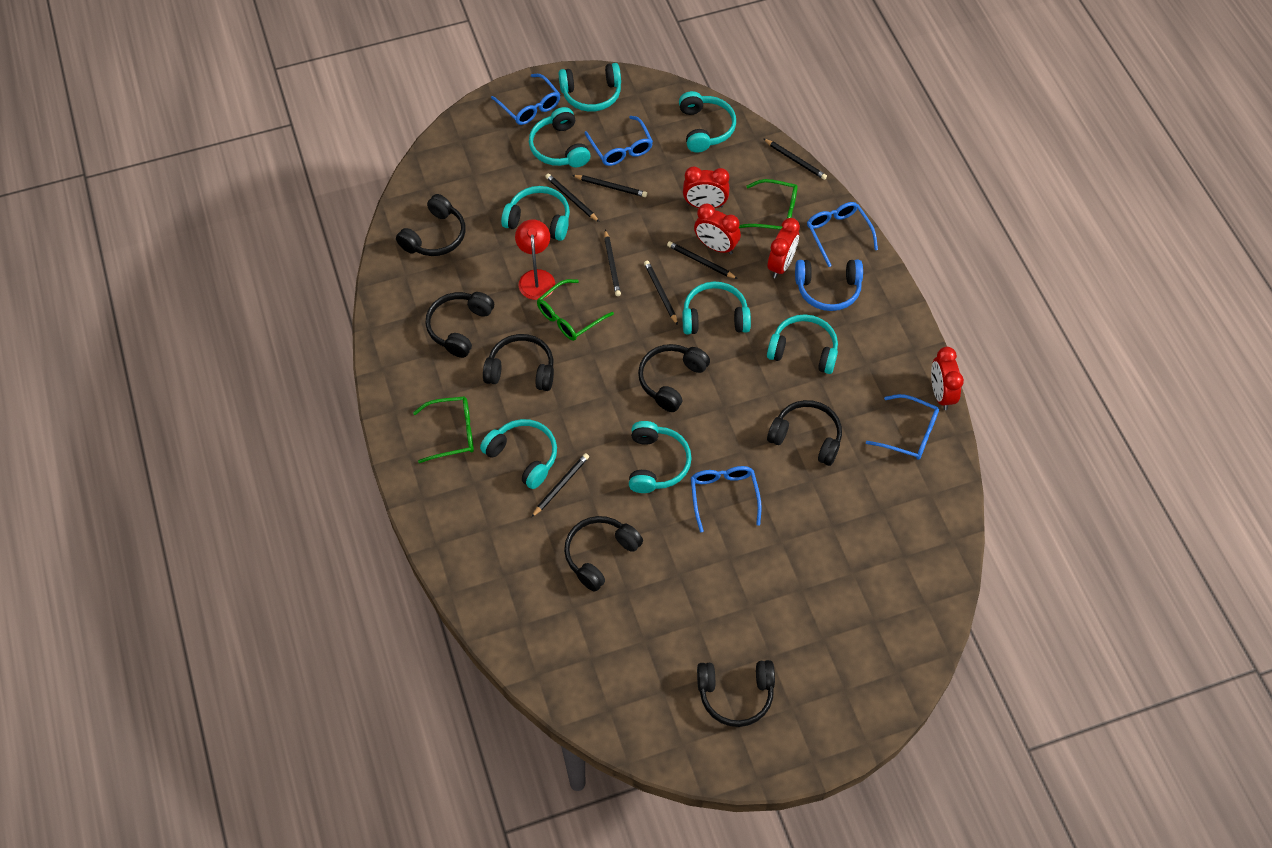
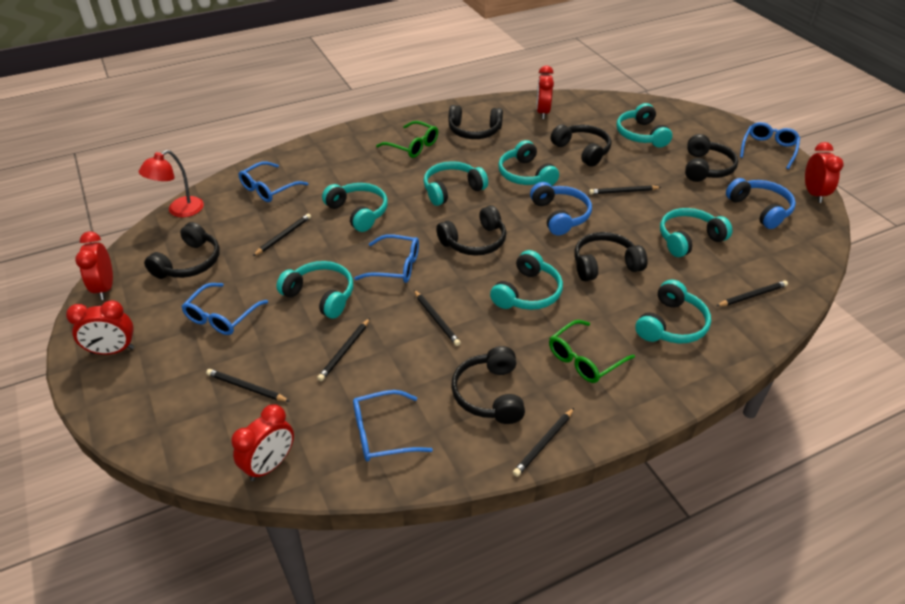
blue headphones: [795,260,863,311] = 1 -> [530,182,592,235] [726,178,796,229] = 2
green glasses: [413,396,474,463] [537,279,614,341] [739,179,798,230] = 3 -> [376,121,438,158] [549,320,635,383] = 2
red clock: [683,167,729,208] [694,203,741,254] [768,218,800,278] [931,347,964,410] = 4 -> [66,300,134,355] [75,232,113,300] [231,404,294,481] [536,65,554,119] [805,142,844,203] = 5

